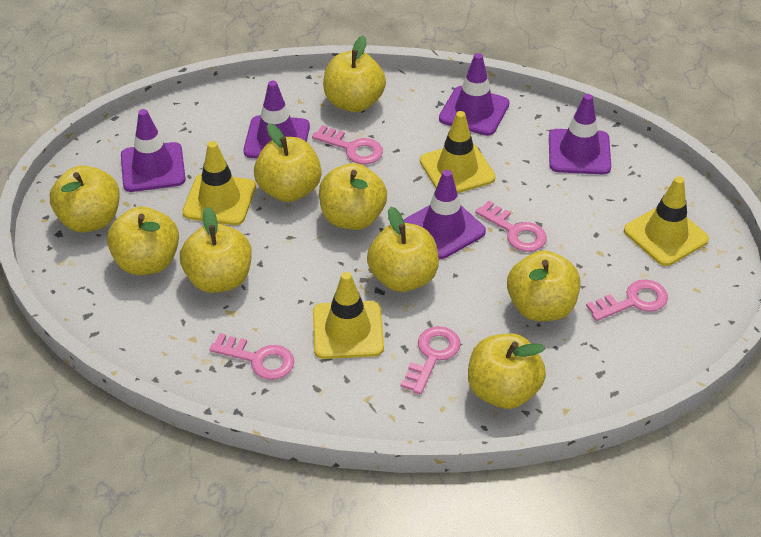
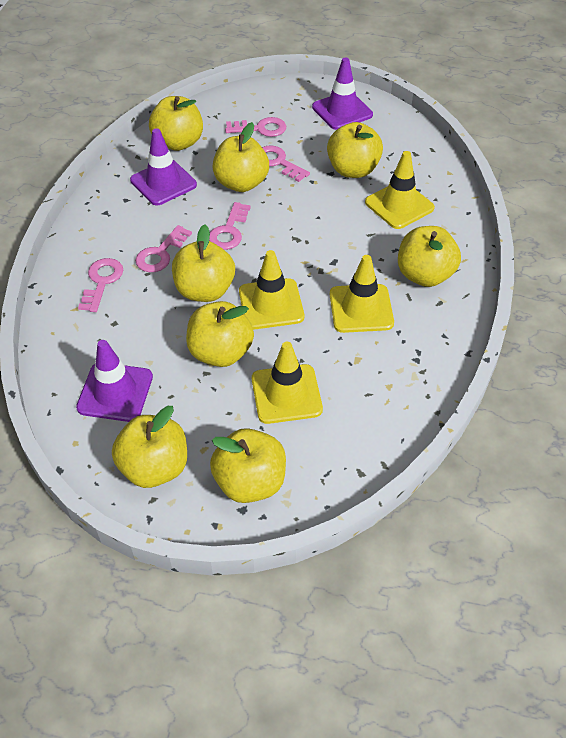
purple traffic cone: [121,109,186,192] [243,81,310,159] [404,170,486,259] [439,53,510,136] [549,94,611,175] = 5 -> [76,340,153,422] [130,128,197,205] [312,57,373,130] = 3
yellow apple: [50,165,120,232] [107,206,179,275] [180,206,252,293] [254,123,322,202] [319,163,387,230] [323,35,386,112] [367,207,439,292] [468,334,546,409] [507,250,580,321] = 9 -> [112,406,187,488] [149,96,203,151] [172,224,235,302] [186,301,254,367] [210,428,286,503] [213,122,269,192] [327,122,383,178] [398,226,461,287] = 8

